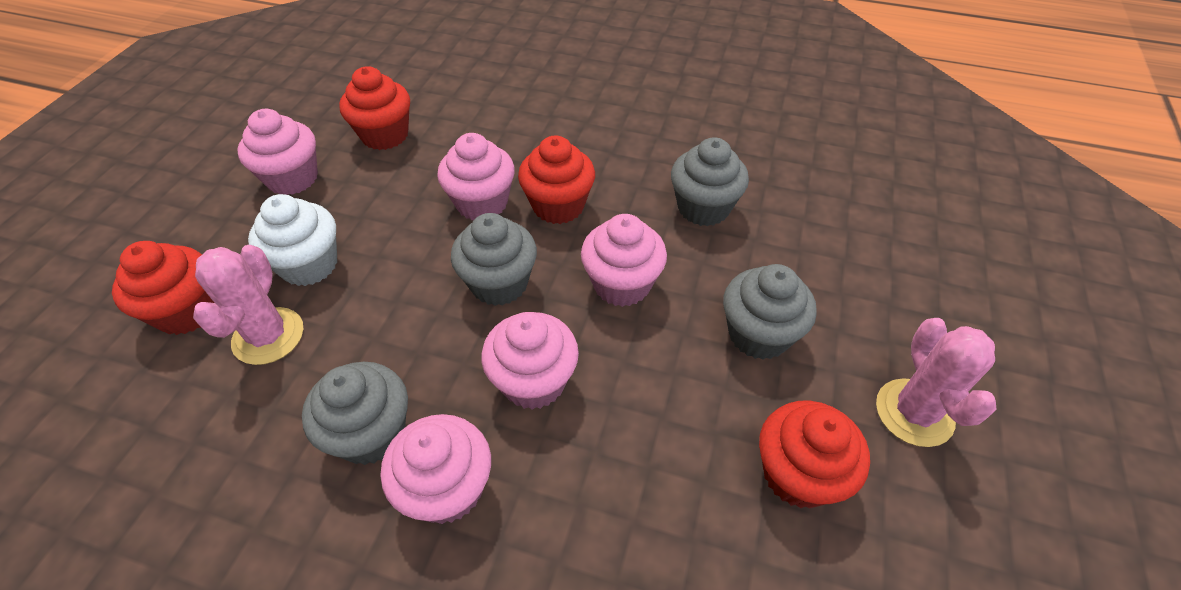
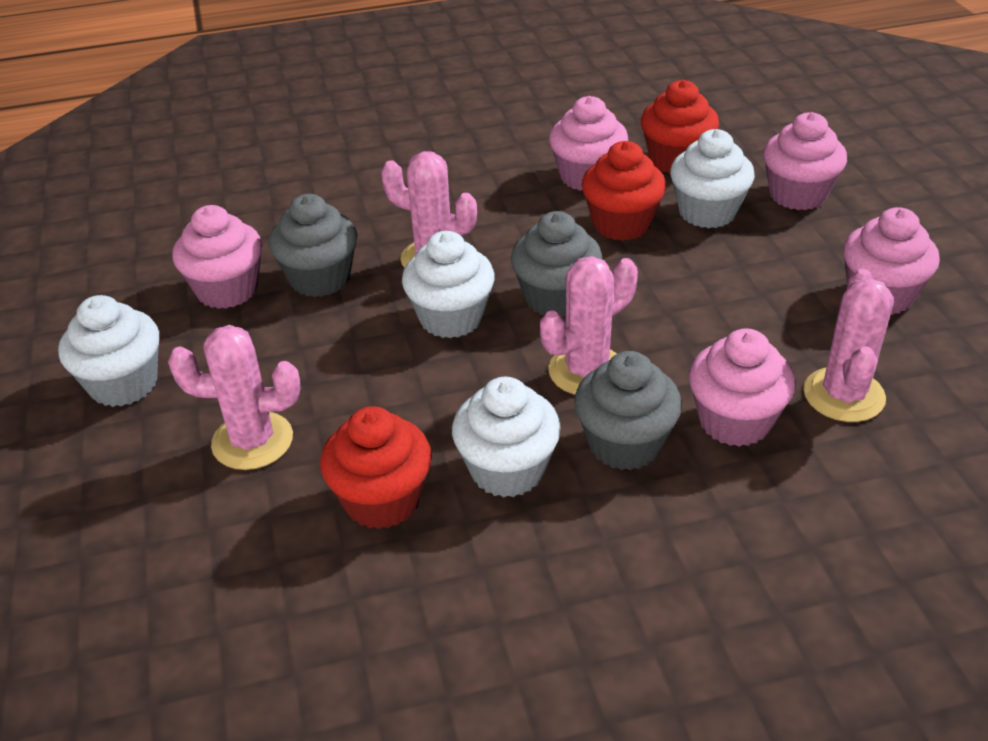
grey cupcake: [302,362,408,465] [451,213,537,306] [671,137,749,226] [723,264,817,360] = 4 -> [269,194,358,297] [511,211,602,317] [574,351,682,470] = 3
pink cactus: [193,245,303,365] [876,318,996,447] = 2 -> [168,325,301,470] [381,151,477,268] [540,256,638,395] [804,269,894,422] = 4
red cupcake: [112,241,214,335] [339,66,410,150] [518,136,595,224] [759,401,870,508] = 4 -> [320,406,432,529] [582,141,666,241] [641,80,719,173] = 3
white cupcake: [248,194,337,286] = 1 -> [58,295,159,407] [402,231,495,338] [452,377,561,497] [670,129,755,228] = 4

